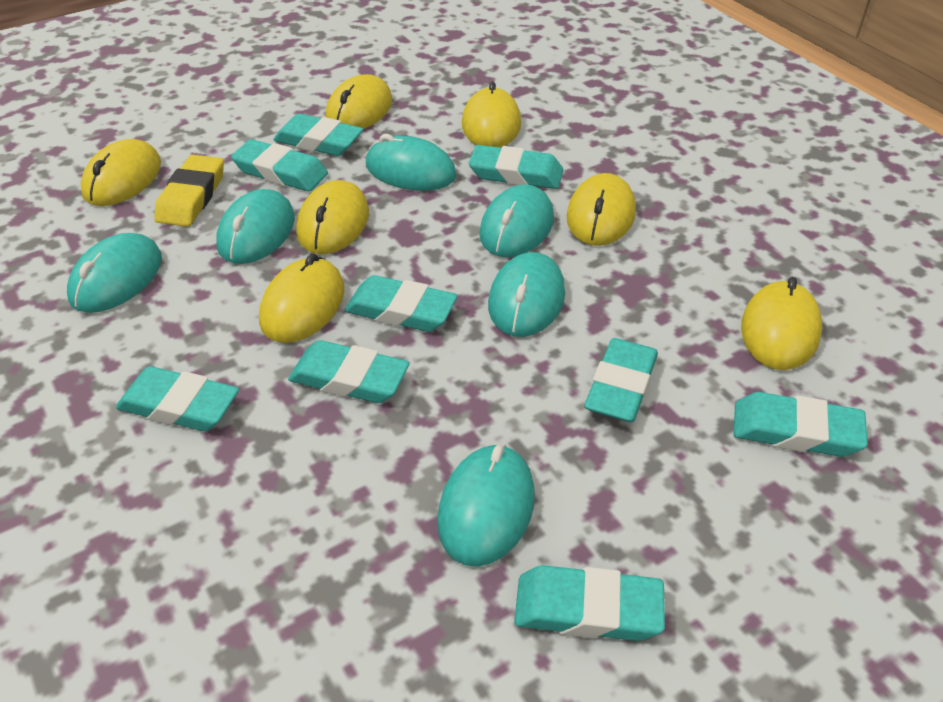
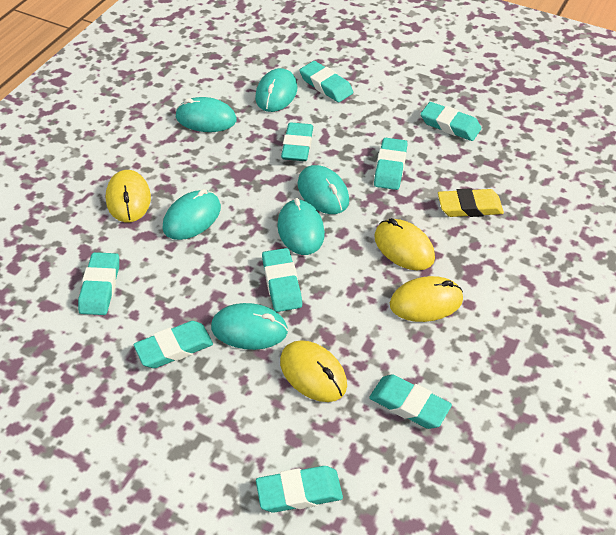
yellow mouse: [81,139,161,206] [259,253,344,343] [296,180,369,254] [326,74,392,129] [462,81,521,147] [567,173,636,246] [741,277,822,370] = 7 -> [106,170,151,222] [280,340,347,402] [374,218,435,270] [390,276,463,322] = 4

